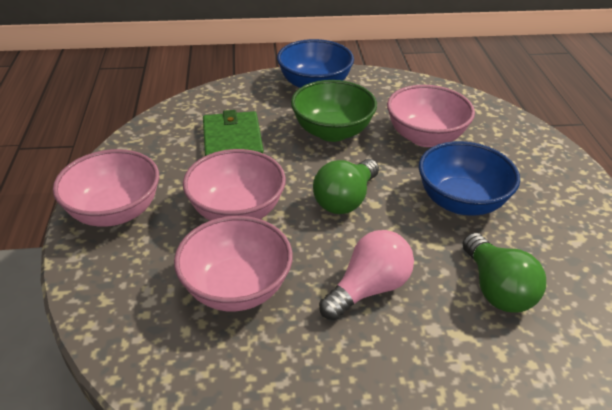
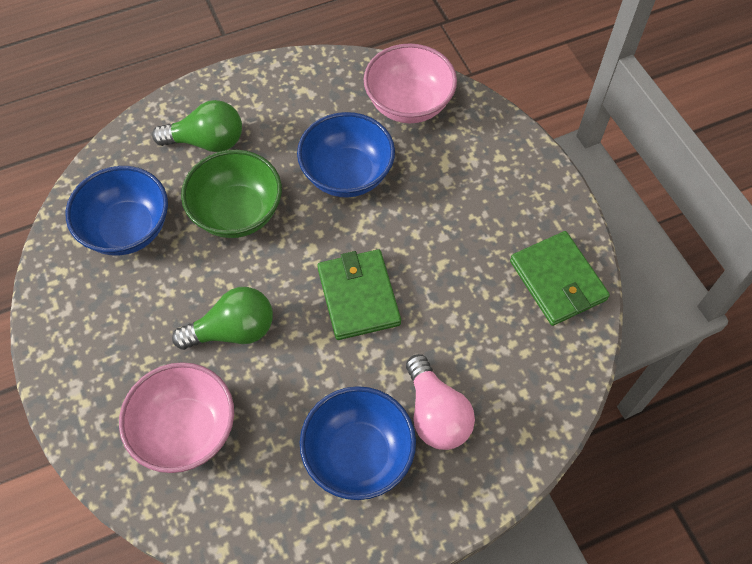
blue bowl: [277,39,354,88] [419,141,520,215] = 2 -> [66,166,168,255] [297,112,395,198] [300,386,416,500] = 3
green wallet: [203,110,264,156] = 1 -> [317,249,401,340] [510,231,610,326] = 2
pink bowl: [53,149,159,227] [174,216,293,311] [183,149,286,221] [387,85,475,147] = 4 -> [119,362,234,473] [364,43,457,123] = 2

